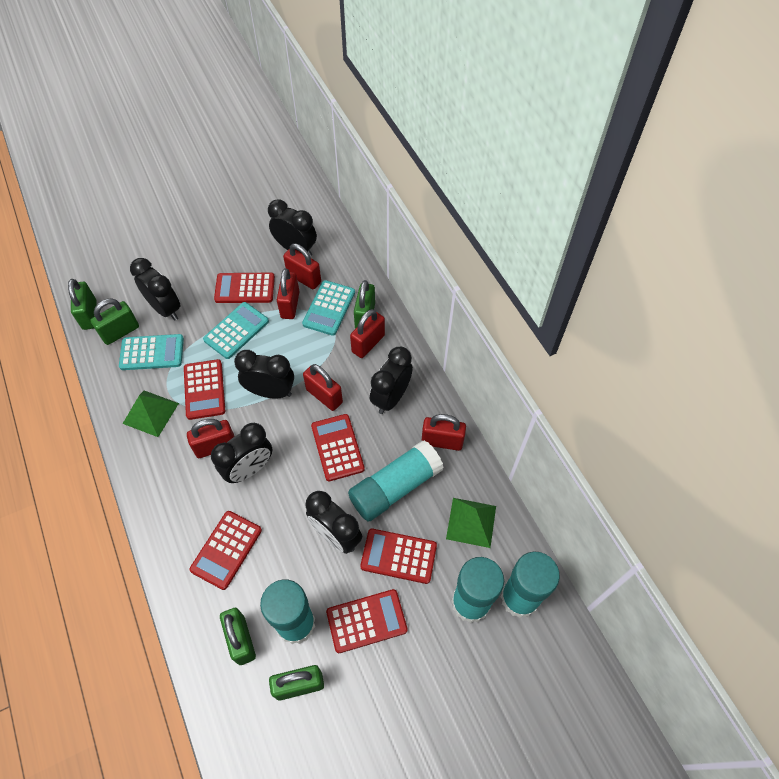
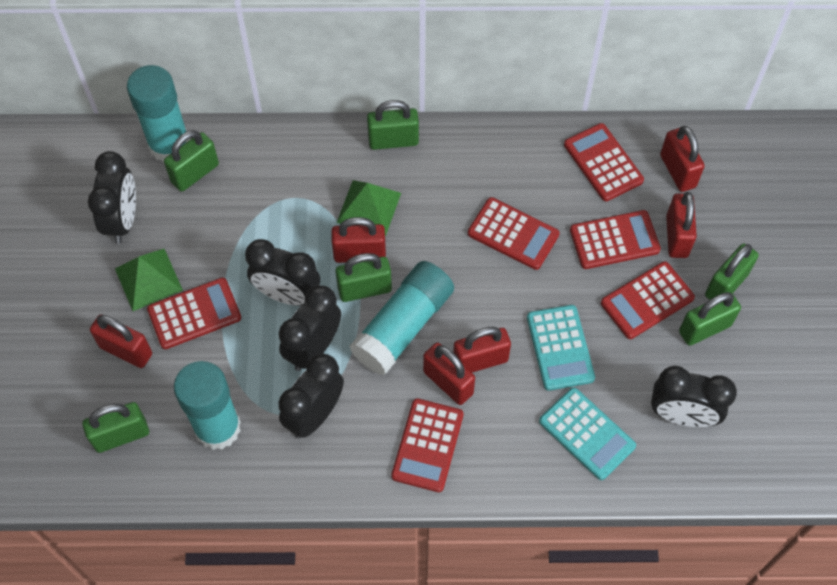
black clock: [130,258,181,321] [211,423,272,483] [234,350,294,399] [268,199,317,257] [306,491,362,554] [370,347,413,414] = 6 -> [88,151,136,244] [245,239,320,306] [279,285,341,371] [279,354,344,438] [651,366,737,427] = 5
green padlock: [68,279,97,330] [90,299,139,345] [220,608,256,665] [269,665,324,701] [354,280,375,329] = 5 -> [82,402,149,453] [164,130,219,192] [336,253,392,302] [367,100,419,150] [679,292,741,346] [705,244,759,300] = 6
turquoise calculator: [119,334,184,370] [203,302,269,359] [302,280,355,336] = 3 -> [527,305,595,391] [539,387,636,480] = 2
turquoise glue stick: [260,580,315,644] [348,440,444,522] [451,557,504,623] [500,552,560,618] = 4 -> [127,65,190,163] [174,361,241,450] [349,261,454,375] = 3

